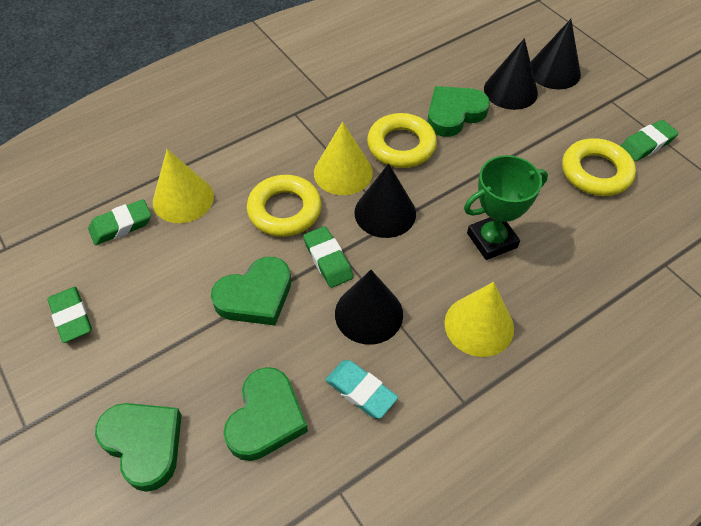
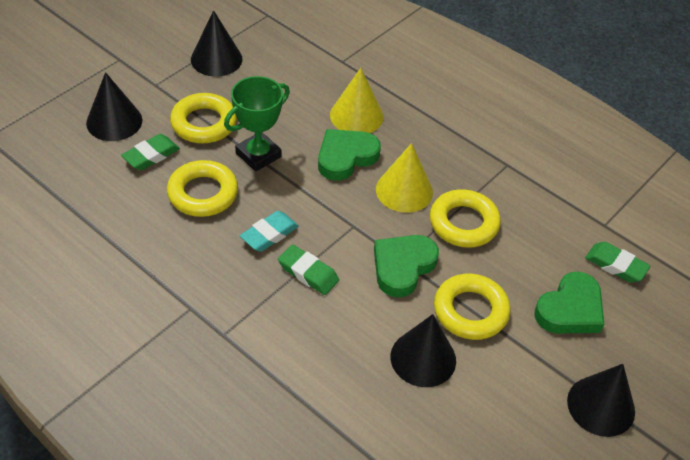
green eraser: [48,287,92,343] [88,199,151,245] [303,226,353,288] [621,120,678,161] = 4 -> [121,134,180,170] [278,244,339,295] [585,242,651,283] = 3
green heart: [95,403,182,492] [211,257,291,325] [223,367,308,461] [427,86,490,137] = 4 -> [318,129,381,181] [374,235,439,297] [534,272,604,334] = 3
yellow cone: [153,149,214,223] [314,122,373,195] [444,282,514,357] = 3 -> [330,68,383,133] [376,143,433,213] = 2
yellow ring: [247,175,322,237] [367,113,437,168] [562,138,636,196] = 3 -> [167,160,238,217] [170,93,237,143] [430,189,501,248] [434,274,511,340] = 4

